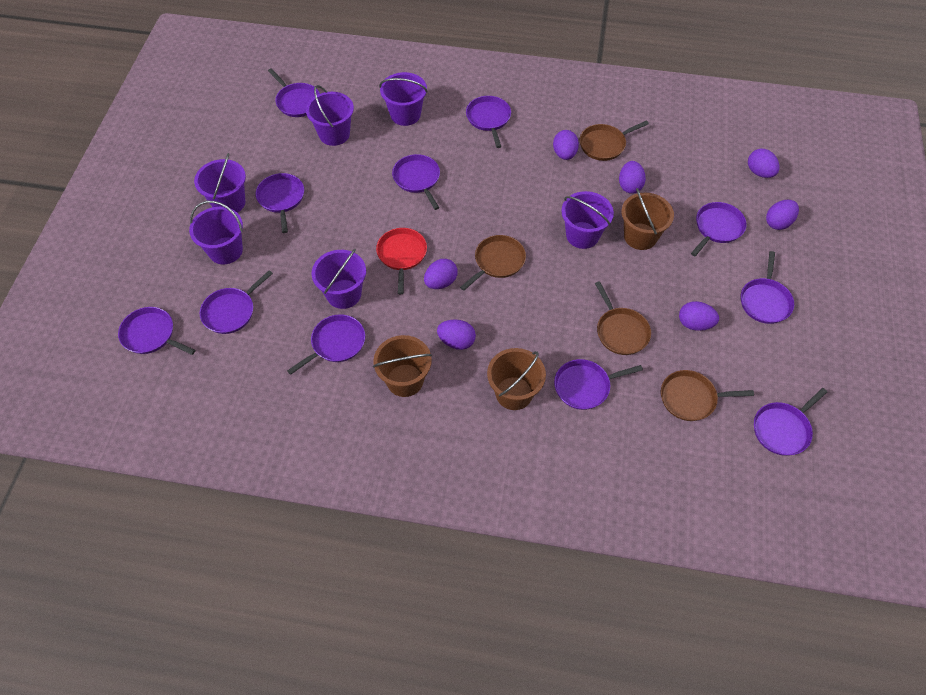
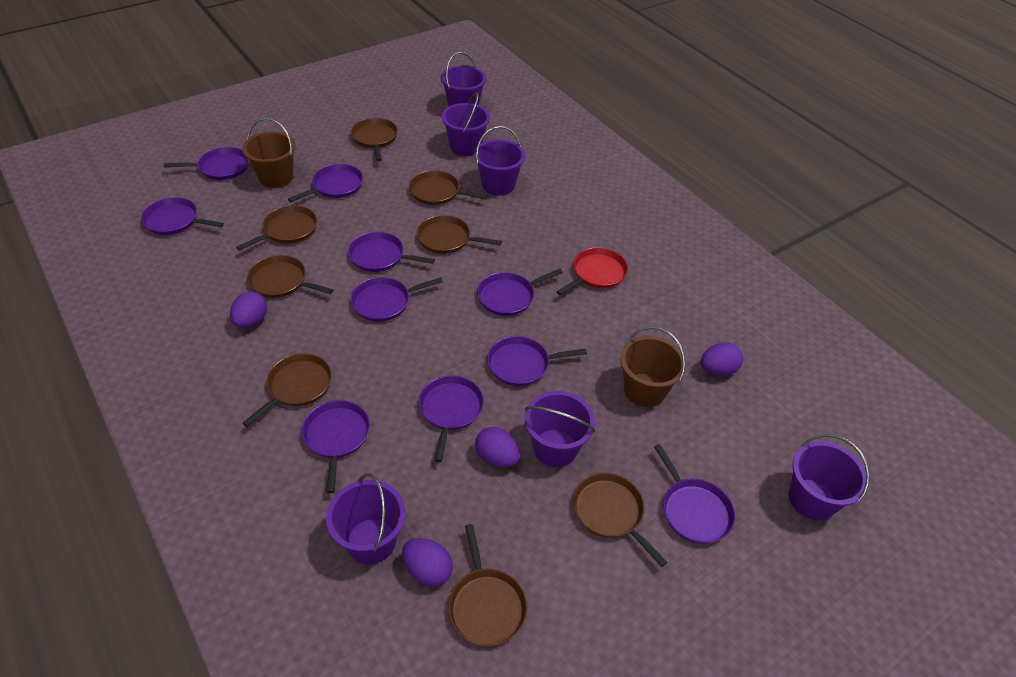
brown bucket: [373,335,432,397] [487,348,546,410] [622,188,674,250] = 3 -> [242,118,296,188] [620,326,686,407] = 2
brown pan: [460,235,526,291] [579,120,649,161] [595,281,651,355] [661,370,754,421] = 4 -> [236,205,317,251] [243,353,332,427] [247,255,333,298] [351,118,398,161] [409,170,488,205] [417,215,502,254] [448,524,527,646] [573,473,667,567] = 8
purple egg: [424,259,458,289] [437,319,476,350] [553,130,579,160] [619,161,646,194] [679,301,719,331] [748,149,780,178] [766,200,799,230] = 7 -> [230,291,267,328] [402,538,453,587] [475,427,520,467] [701,342,743,376] = 4
purple pan: [118,307,195,355] [200,270,273,334] [256,173,304,233] [268,68,320,117] [287,315,365,375] [392,154,440,210] [466,96,511,148] [554,359,643,410] [691,202,747,256] [741,251,794,324] [754,388,827,456] = 11 -> [141,197,224,235] [164,147,249,180] [288,164,363,202] [302,400,370,493] [348,232,435,272] [350,277,443,322] [419,375,484,462] [477,269,563,316] [487,336,587,386] [654,444,735,544] = 10

